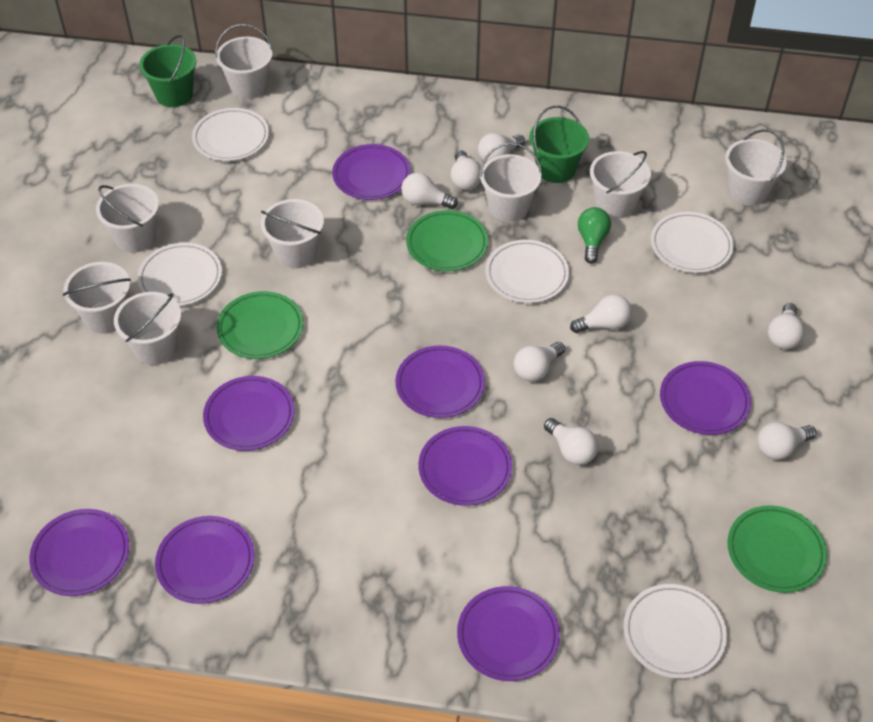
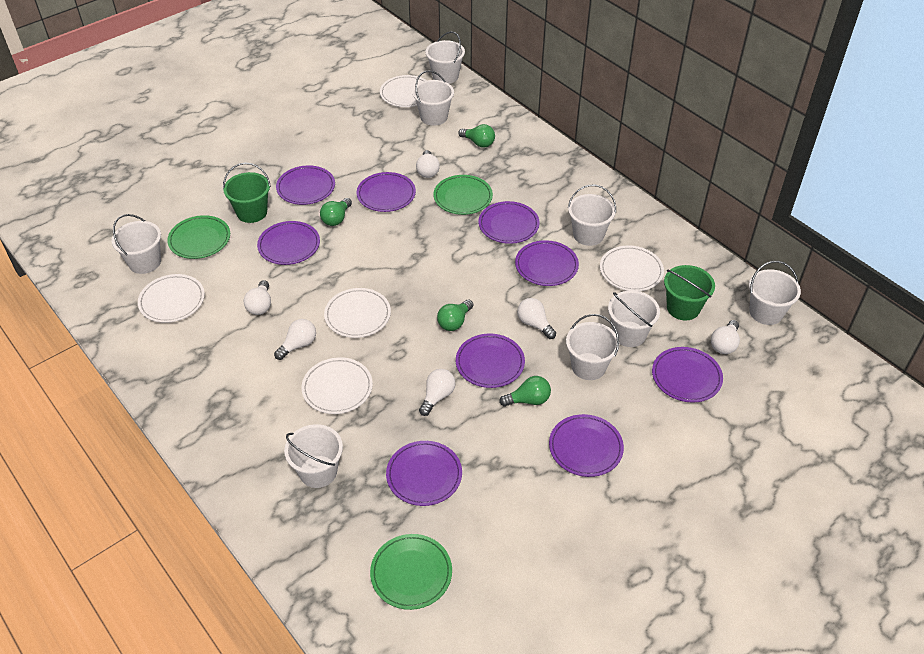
green light bulb: [578,207,611,264] = 1 -> [320,198,352,226] [437,300,473,331] [458,124,495,148] [499,376,551,407] = 4
purple plate: [29,509,129,596] [155,516,254,604] [203,376,295,451] [332,144,411,200] [395,345,485,418] [418,426,512,506] [457,586,560,681] [660,361,751,435] = 8 -> [257,221,320,265] [276,165,335,205] [357,172,416,212] [386,441,462,506] [456,334,525,388] [479,201,540,244] [515,240,579,286] [549,414,624,477] [652,347,723,403] = 9
white light bulb: [401,173,458,209] [451,150,481,190] [478,133,525,163] [514,342,565,382] [544,418,598,465] [570,294,632,333] [757,422,816,460] [768,303,805,349] = 8 -> [244,280,271,315] [274,319,316,360] [416,150,440,178] [419,369,455,416] [517,298,556,339] [711,320,740,354] = 6

